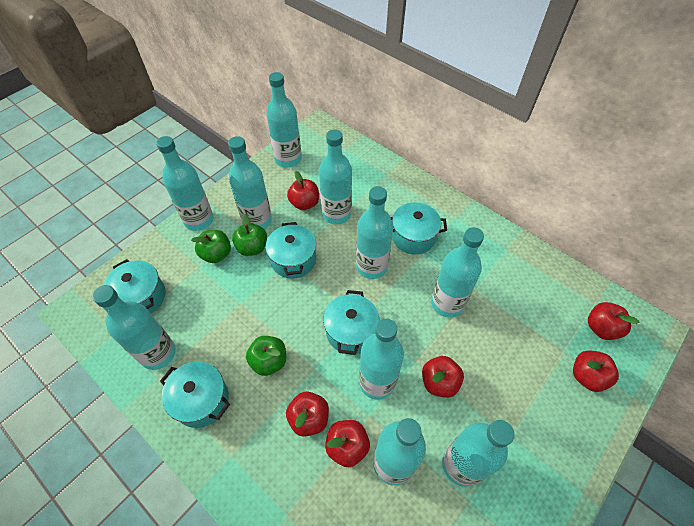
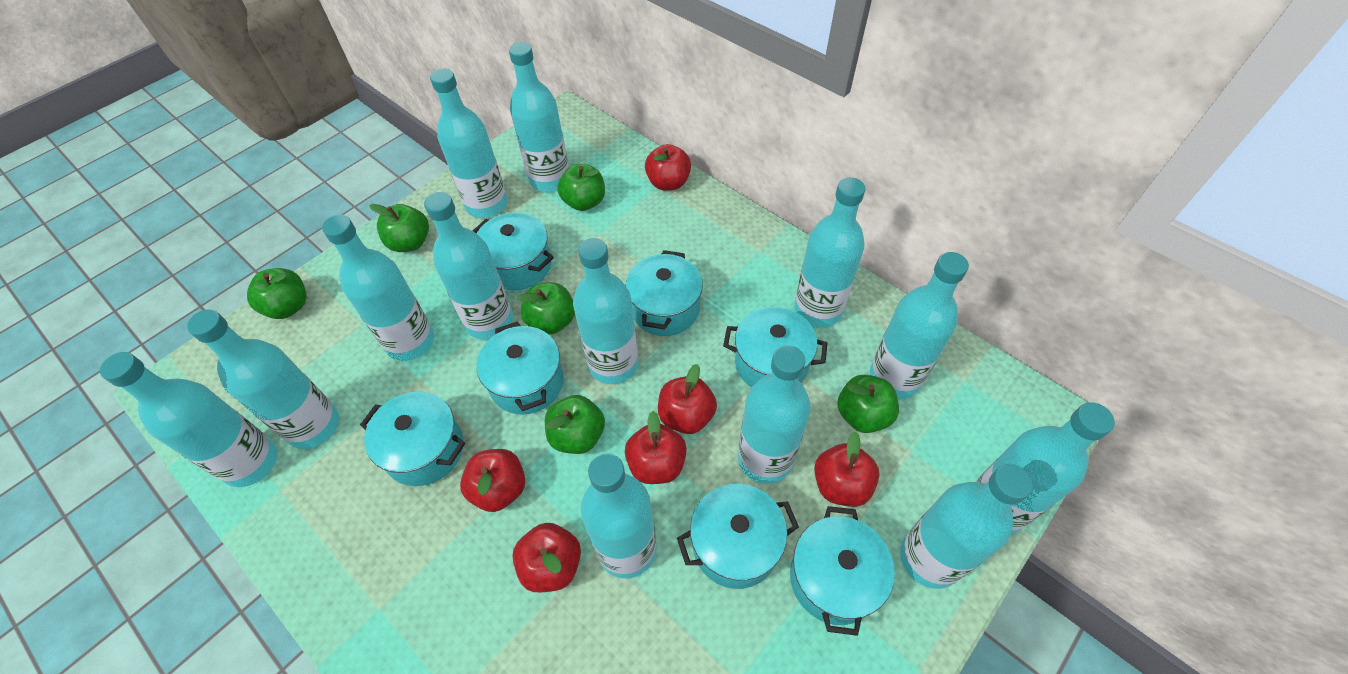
green apple: [191,230,231,263] [232,214,267,256] [246,336,286,376] = 3 -> [247,268,307,319] [369,204,429,252] [517,282,575,334] [545,395,605,454] [557,164,605,211] [837,375,899,433] = 6
turquoise bottle: [92,285,176,370] [156,136,214,231] [228,136,272,229] [266,72,302,168] [319,129,352,224] [356,186,393,279] [359,319,404,400] [373,418,426,485] [431,227,484,317] [442,420,514,487] = 10 -> [100,352,277,487] [187,309,339,449] [322,215,434,361] [424,192,513,340] [430,69,508,218] [509,42,569,192] [573,238,638,384] [581,453,657,578] [738,345,811,484] [794,177,865,328] [870,252,969,399] [900,464,1033,589] [976,402,1115,535] = 13
turquoise pot: [104,259,166,313] [160,362,230,428] [266,222,316,279] [323,290,379,355] [391,202,447,254] = 5 -> [360,392,465,486] [473,213,554,290] [477,321,564,415] [625,250,703,336] [677,484,799,589] [723,307,827,387] [790,506,895,636] = 7

